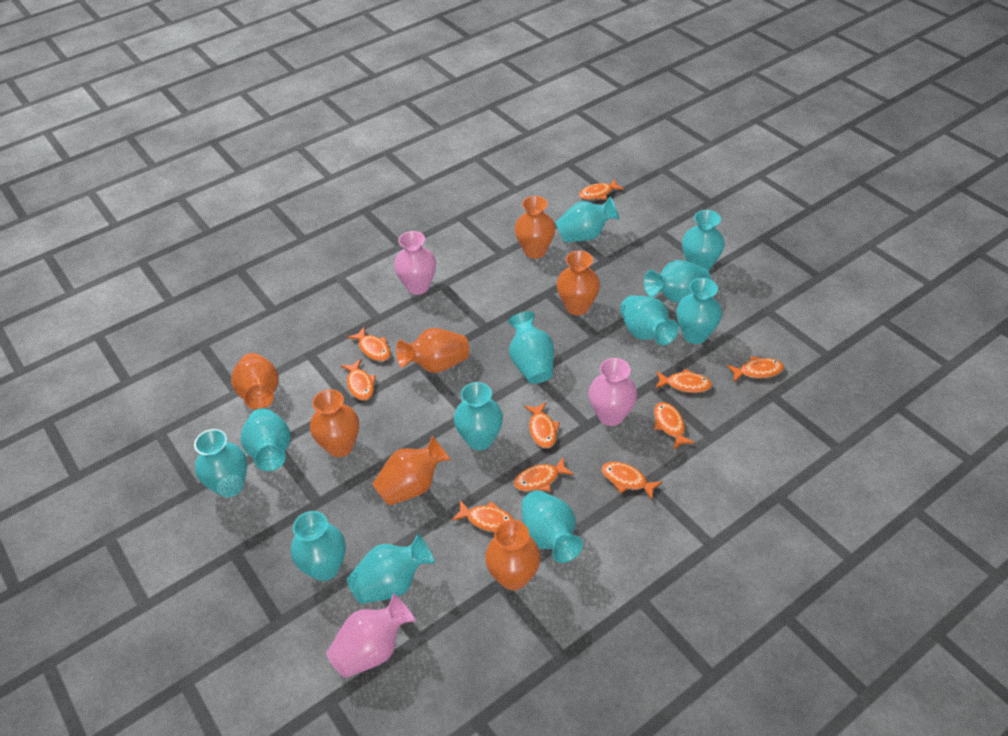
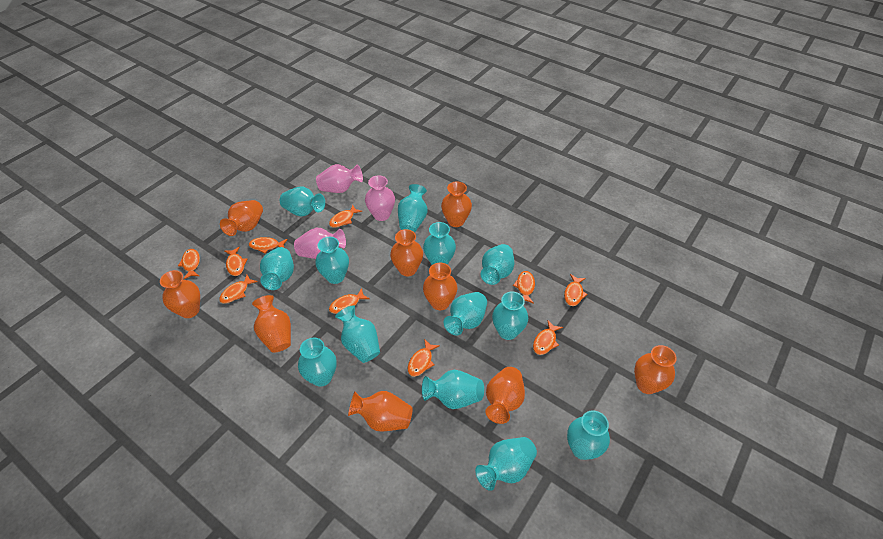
orange vase: [231,353,279,410] [310,389,359,457] [373,436,451,506] [396,328,469,373] [485,520,541,590] [515,196,555,259] [557,250,600,316] = 7 -> [160,270,200,318] [220,200,263,236] [252,295,291,353] [348,391,413,432] [390,229,423,276] [423,263,457,310] [441,181,472,227] [485,367,525,424] [634,345,677,394] = 9
turquoise vase: [194,429,247,498] [241,408,291,471] [291,511,346,581] [347,534,435,604] [454,382,503,450] [508,311,554,384] [521,490,583,563] [555,197,620,242] [620,295,679,345] [644,260,711,303] [676,278,722,344] [682,210,725,271] = 12 -> [260,247,294,290] [280,187,325,217] [298,338,337,387] [315,237,349,284] [335,305,380,363] [398,184,428,232] [422,370,484,409] [423,222,456,265] [444,292,487,336] [475,437,537,491] [481,244,514,285] [492,291,528,340] [567,410,610,460] = 13

